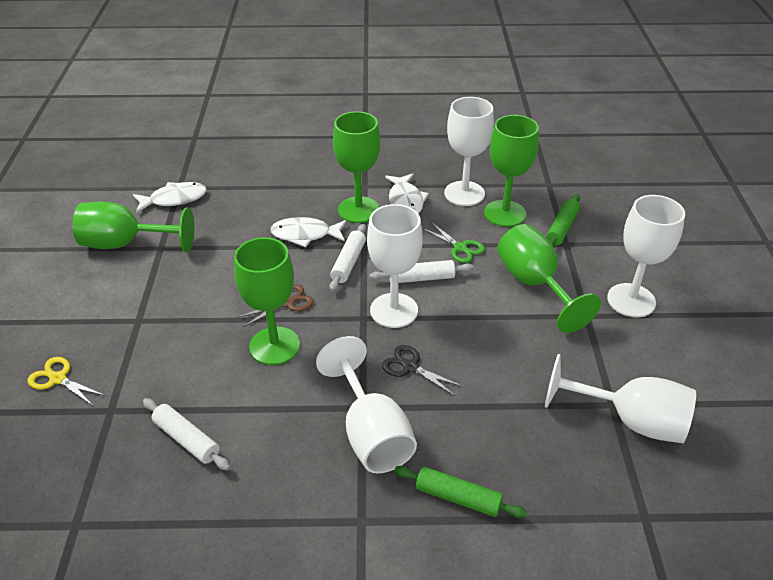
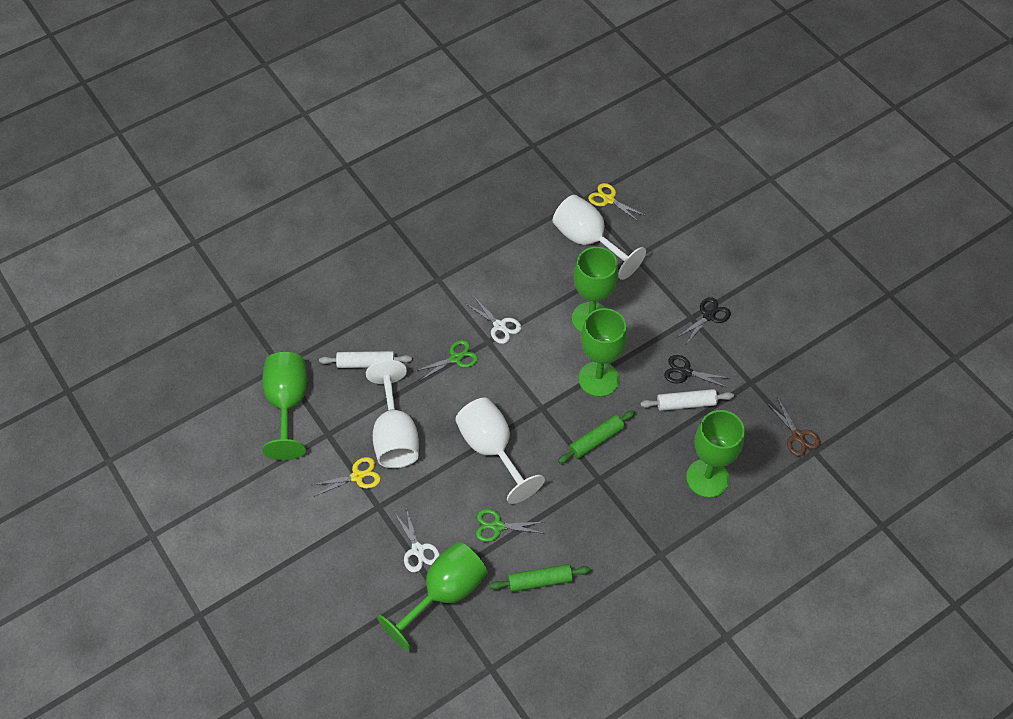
black scissors: [382,345,463,396] = 1 -> [664,355,728,388] [676,297,731,344] = 2
green scissors: [422,222,485,263] = 1 -> [416,340,478,381] [476,509,545,542] = 2
white fish: [133,182,207,213] [270,217,346,247] [385,173,429,214] = 3 -> none = 0
white goblet: [316,336,417,473] [367,204,423,328] [444,97,494,206] [545,354,696,443] [607,195,685,317] = 5 -> [366,360,419,468] [455,398,545,504] [553,195,646,280] = 3
white rolling pin: [143,398,230,471] [329,224,366,292] [369,260,474,283] = 3 -> [319,351,412,368] [640,389,734,411] = 2
white scissors: none = 0 -> [394,508,440,572] [466,297,522,344] = 2
yellow scissors: [28,357,105,406] = 1 -> [312,457,381,496] [588,183,646,222] = 2

